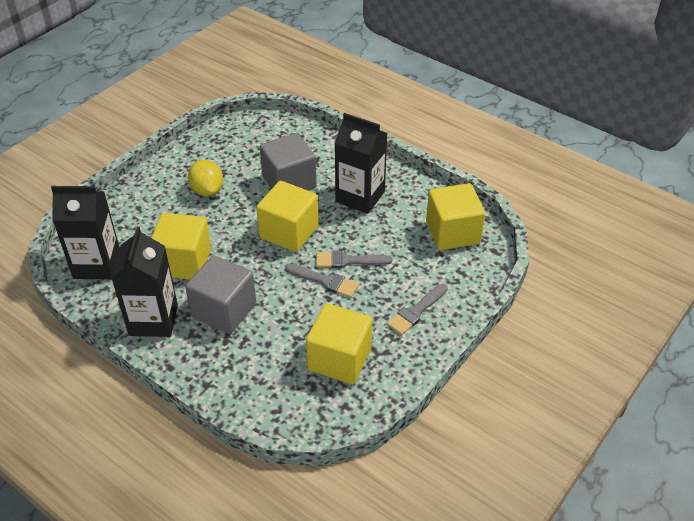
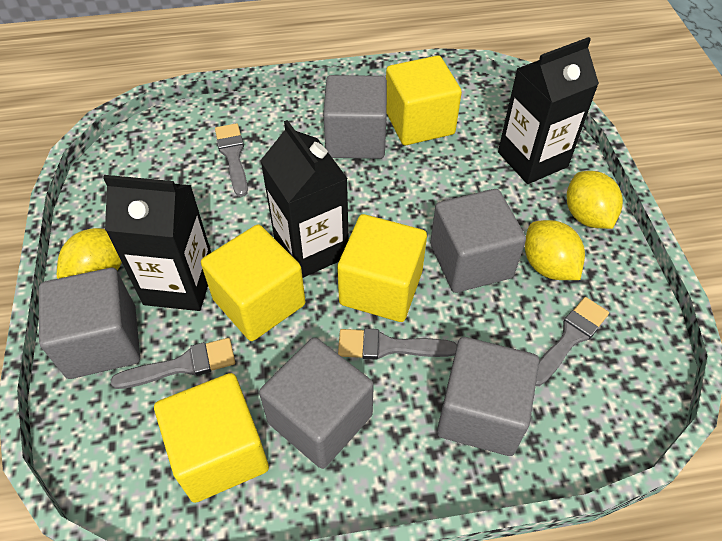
grey brush: [285,263,359,298] [316,251,392,268] [387,284,448,335] = 3 -> [111,338,235,389] [215,123,248,197] [338,328,457,360] [536,297,609,386] = 4
grey cube: [185,255,256,334] [260,133,317,190] = 2 -> [39,268,140,379] [259,337,374,469] [323,75,387,159] [430,189,526,293] [437,337,539,456] = 5
yellow lemon: [188,159,223,196] = 1 -> [57,228,122,279] [525,220,585,280] [567,171,623,229] = 3

